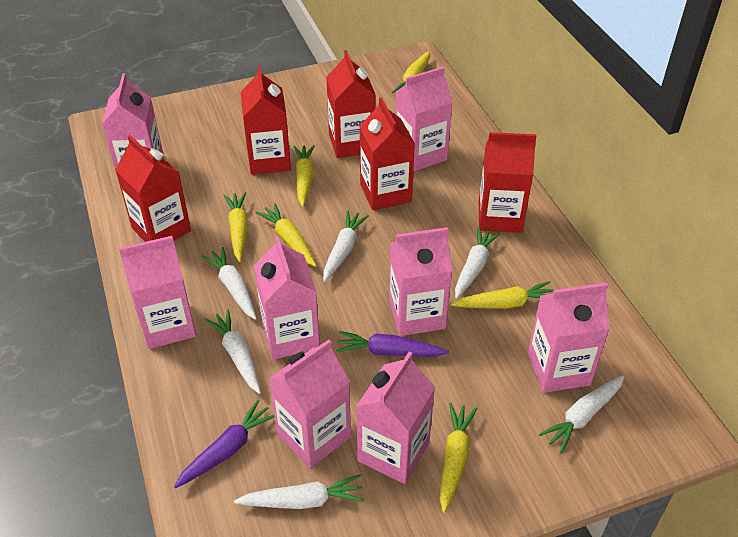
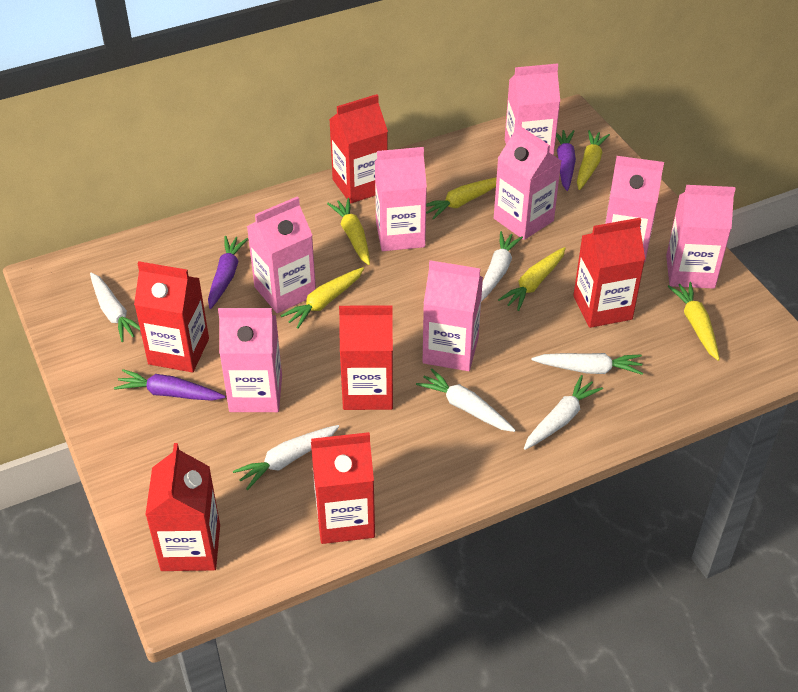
purple carrot: [174,400,275,488] [336,331,449,357] = 2 -> [114,369,225,401] [208,236,248,309] [556,130,576,191] = 3
red carton: [115,135,191,242] [241,66,291,175] [326,50,375,158] [359,97,415,210] [479,132,537,233] = 5 -> [134,261,209,372] [145,443,220,571] [311,432,375,544] [329,94,388,204] [339,305,393,410] [573,218,645,328] = 6

